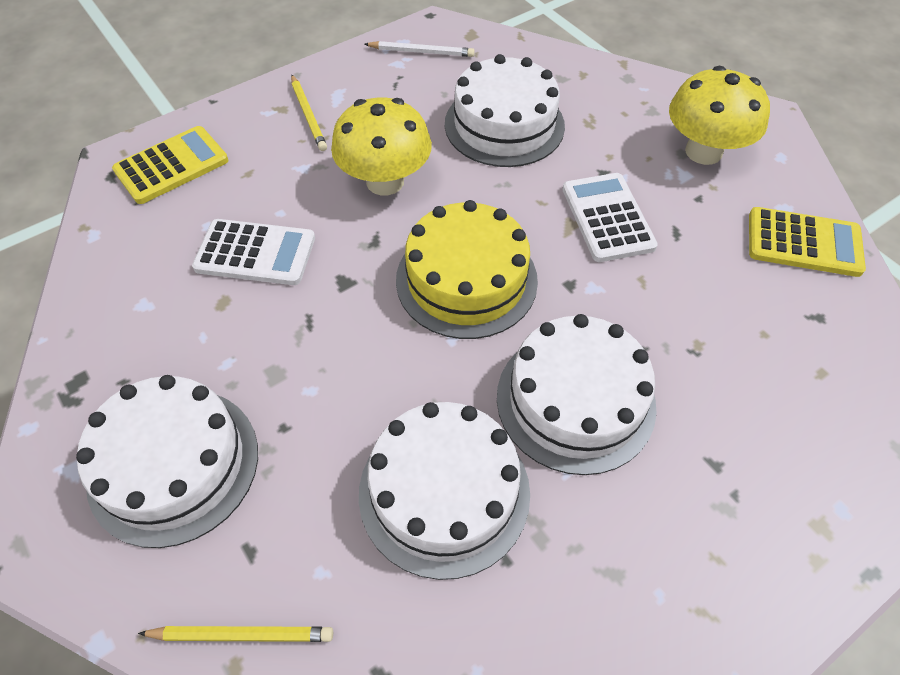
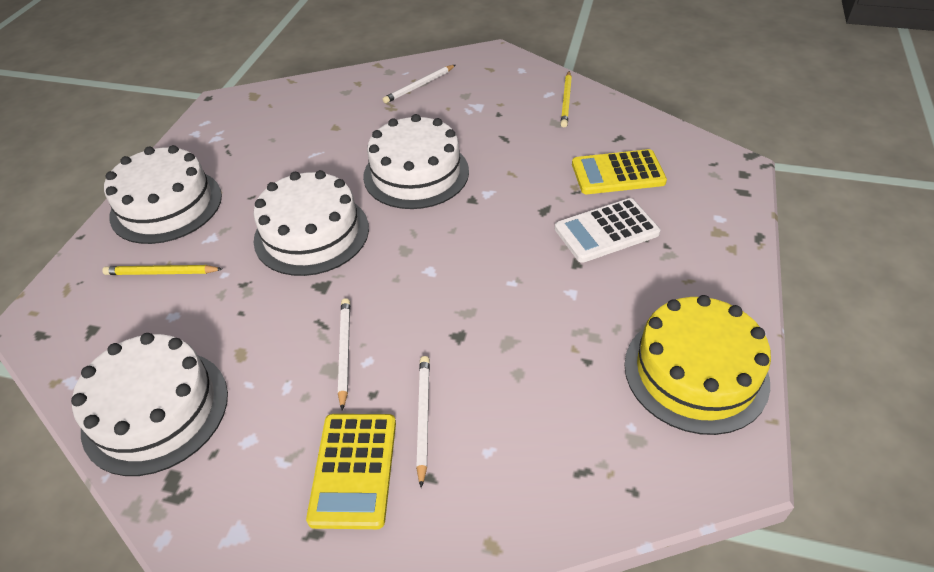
white calculator: [192,219,315,285] [562,173,658,262] = 2 -> [555,198,660,263] = 1
white pencil: [365,41,475,57] = 1 -> [338,298,350,411] [382,65,456,104] [416,356,430,488] = 3
yellow mushroom: [331,97,432,195] [669,66,770,165] = 2 -> none = 0

